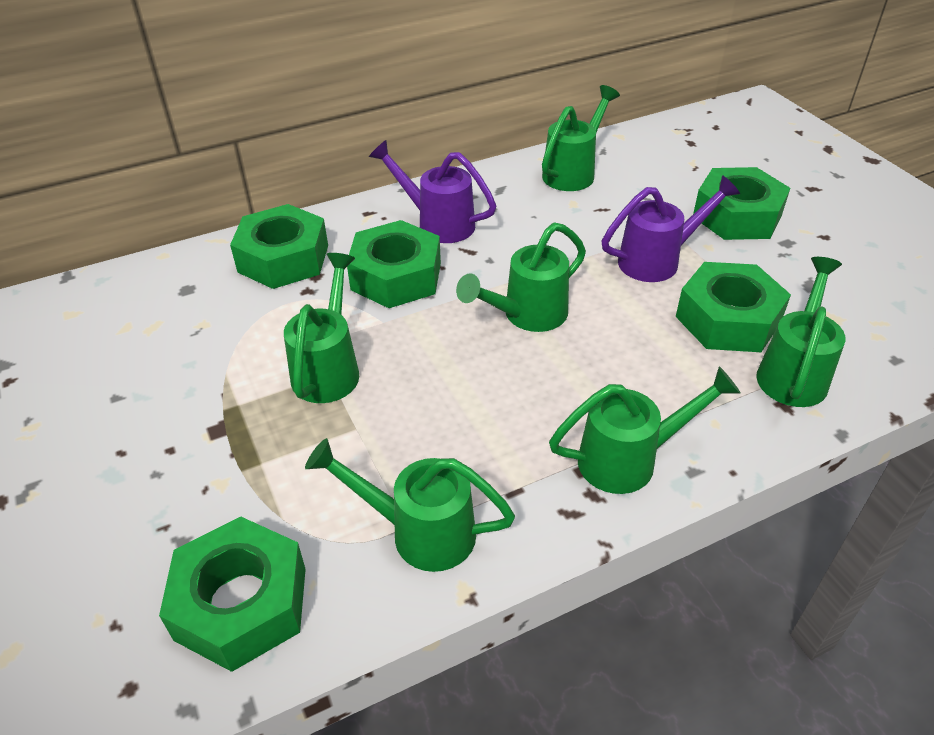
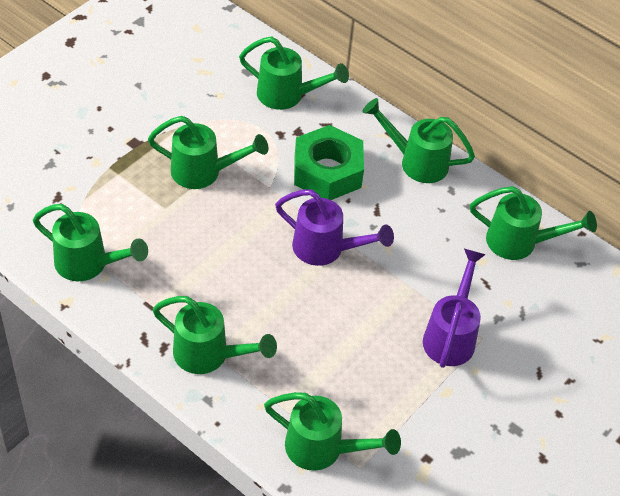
green nut: [159,516,306,672] [230,204,328,289] [347,220,441,308] [676,262,791,352] [693,167,790,240] = 5 -> [294,125,364,200] = 1
green watering can: [284,253,359,403] [305,438,515,572] [456,222,586,332] [542,85,620,191] [549,366,741,494] [756,257,846,407] = 6 -> [33,204,148,281] [148,116,268,189] [153,296,277,374] [239,37,349,110] [264,392,401,471] [362,98,475,183] [470,186,597,260] = 7

